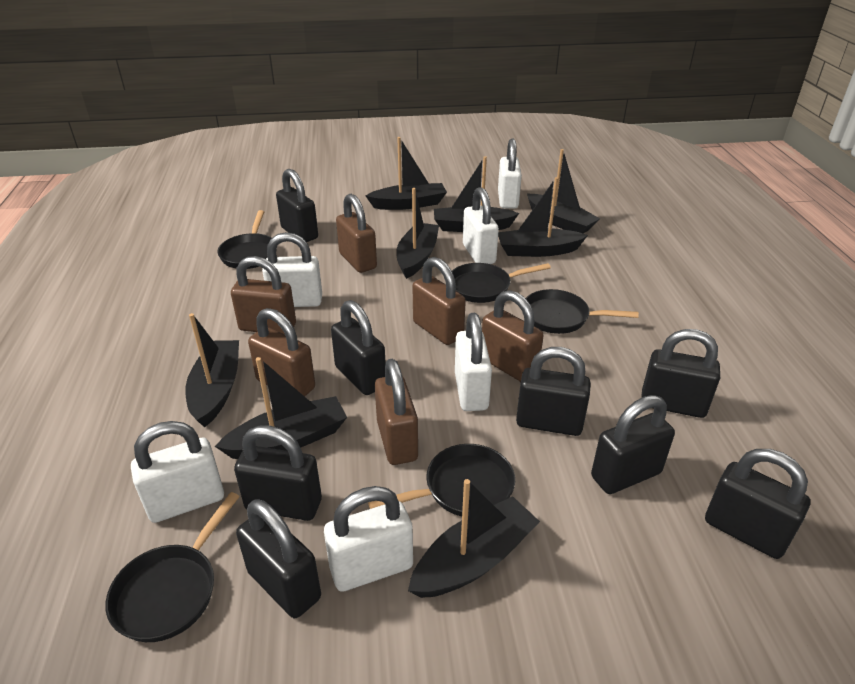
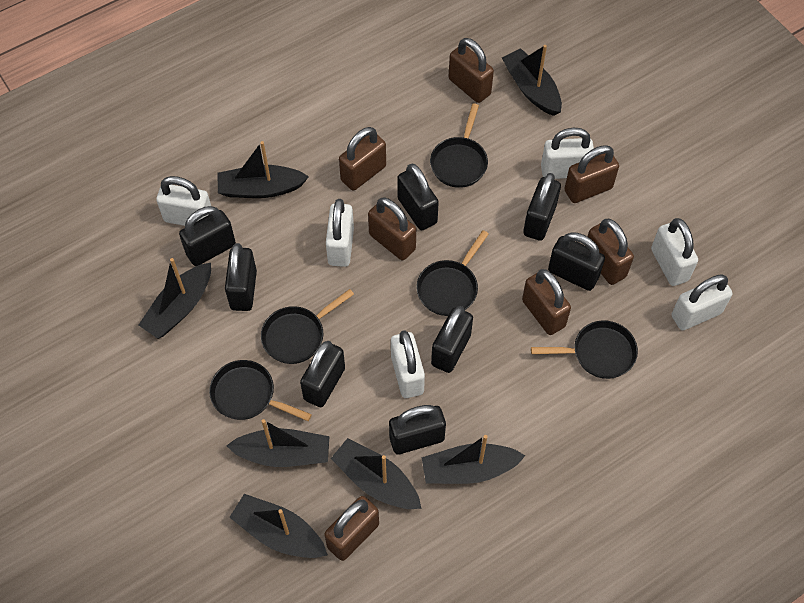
black boat: [185,313,239,427] [215,357,347,459] [366,137,447,210] [396,188,439,279] [408,479,540,598] [434,156,519,232] [498,177,588,257] [527,149,600,233] = 8 -> [139,258,211,339] [218,141,309,198] [226,419,330,467] [229,494,328,558] [331,438,422,509] [421,435,525,484] [502,45,562,116] = 7
brown padlock: [231,256,296,334] [248,308,315,396] [336,194,377,273] [375,359,418,465] [413,257,466,345] [482,290,544,382] = 6 -> [324,496,379,561] [339,127,386,191] [368,197,416,260] [448,38,494,103] [522,269,571,335] [564,145,619,203] [587,219,634,285] = 7

